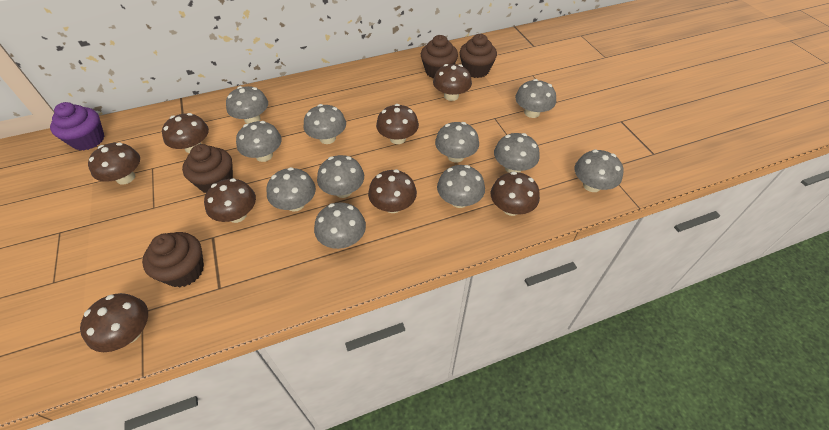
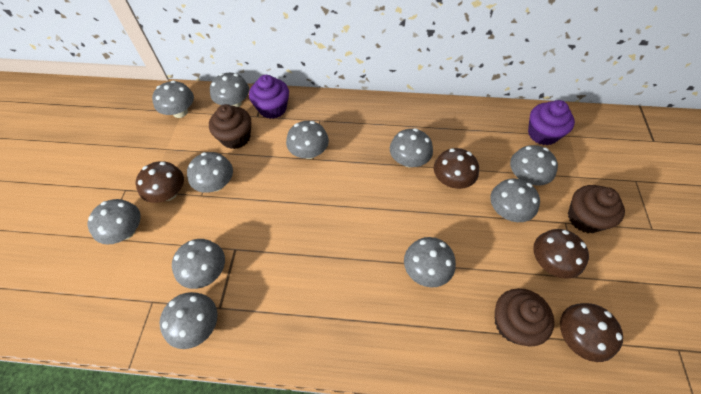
brown cupcake: [142,232,204,288] [182,144,233,193] [421,35,458,78] [460,34,497,78] = 4 -> [209,104,251,149] [495,288,554,347] [568,185,625,233] = 3
brown mushroom: [80,293,148,352] [88,143,140,185] [162,113,209,153] [204,178,256,223] [368,169,417,213] [376,104,419,144] [433,64,472,101] [491,171,540,216] = 8 -> [136,161,184,203] [434,148,479,189] [533,229,589,279] [560,303,623,362] = 4
purple cupcake: [50,102,105,150] = 1 -> [249,75,289,119] [528,100,575,145] = 2

